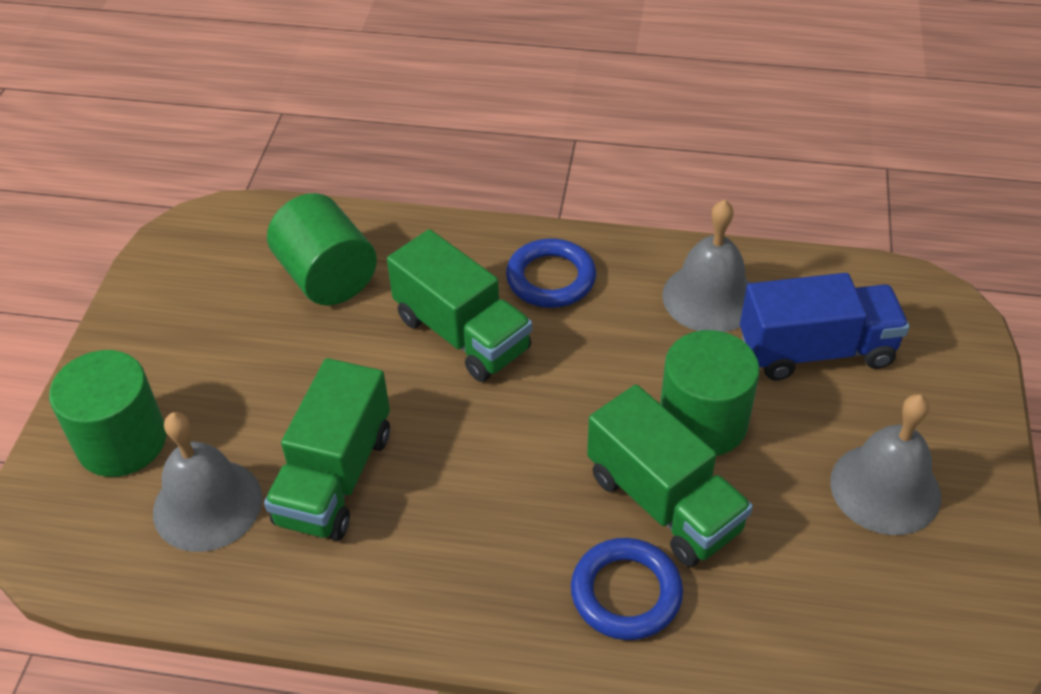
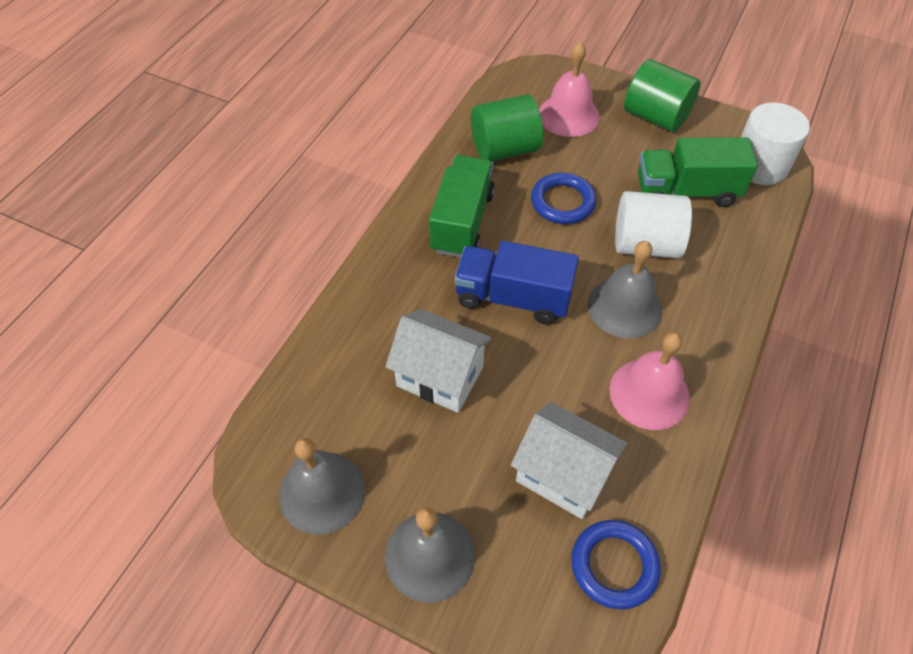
green cylinder: [49,350,166,477] [267,193,377,306] [660,330,760,456] = 3 -> [471,95,543,161] [624,59,701,132] = 2
green truck: [264,358,390,541] [387,229,532,382] [587,385,753,567] = 3 -> [429,155,495,258] [638,137,758,207] = 2
pink bell: none = 0 -> [539,42,600,137] [609,332,690,430] = 2
white cylinder: none = 0 -> [615,191,692,258] [741,103,810,185] = 2
white house: none = 0 -> [385,309,492,413] [511,402,628,519] = 2

